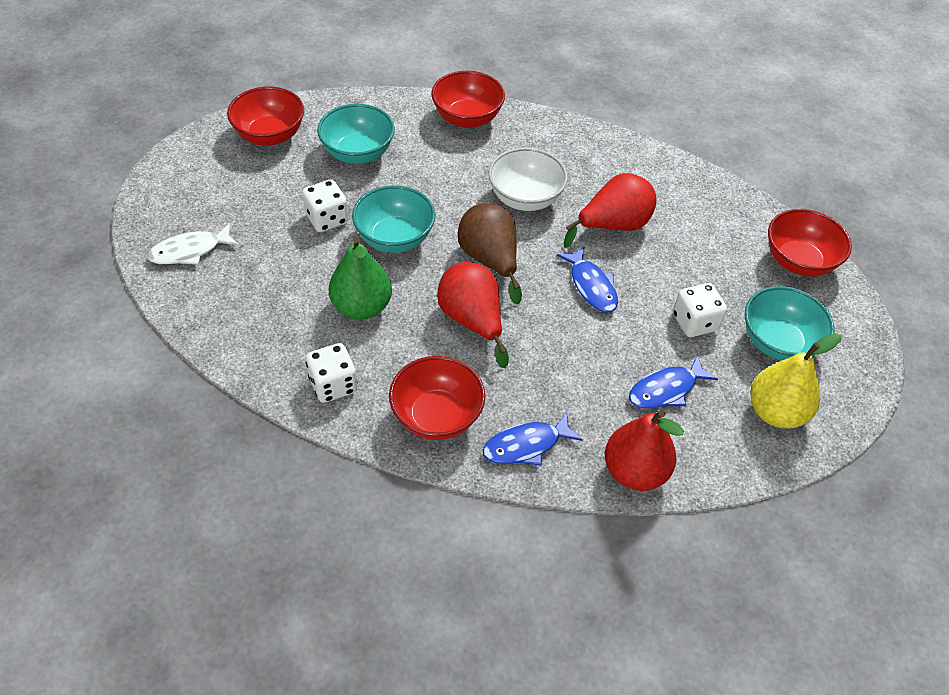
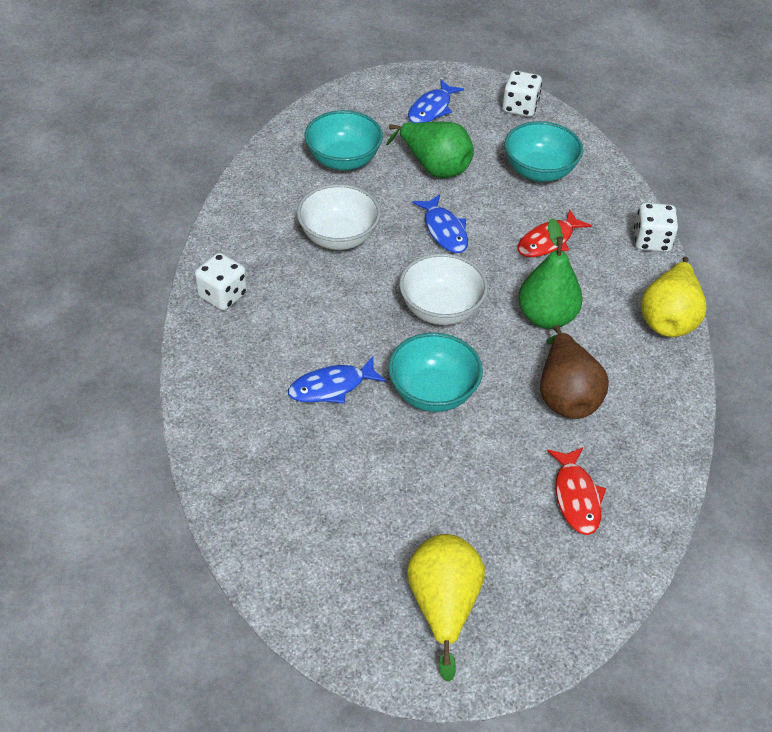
green pear: [329,237,392,320] = 1 -> [386,122,474,178] [518,218,583,329] = 2
red bowl: [227,87,304,146] [389,356,485,440] [431,71,505,128] [768,209,852,277] = 4 -> none = 0
red fish: none = 0 -> [517,209,592,257] [547,447,606,535] = 2
red pear: [437,262,509,368] [564,173,657,248] [605,410,684,491] = 3 -> none = 0
white bowl: [489,148,568,211] = 1 -> [297,184,381,250] [399,253,488,325] = 2
white fish: [147,223,239,265] = 1 -> none = 0
yellow pear: [750,333,841,428] = 1 -> [407,534,485,682] [641,257,707,337] = 2

